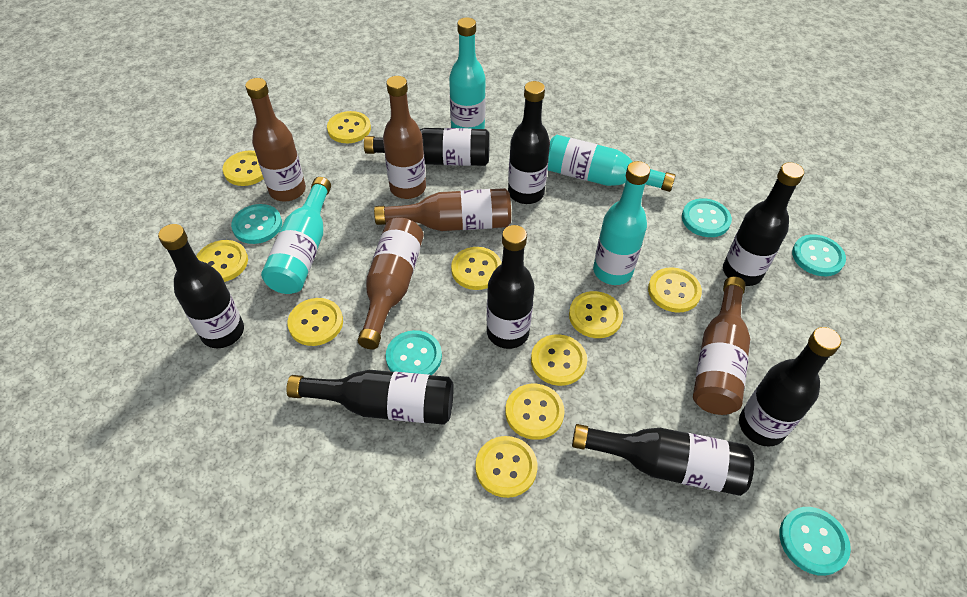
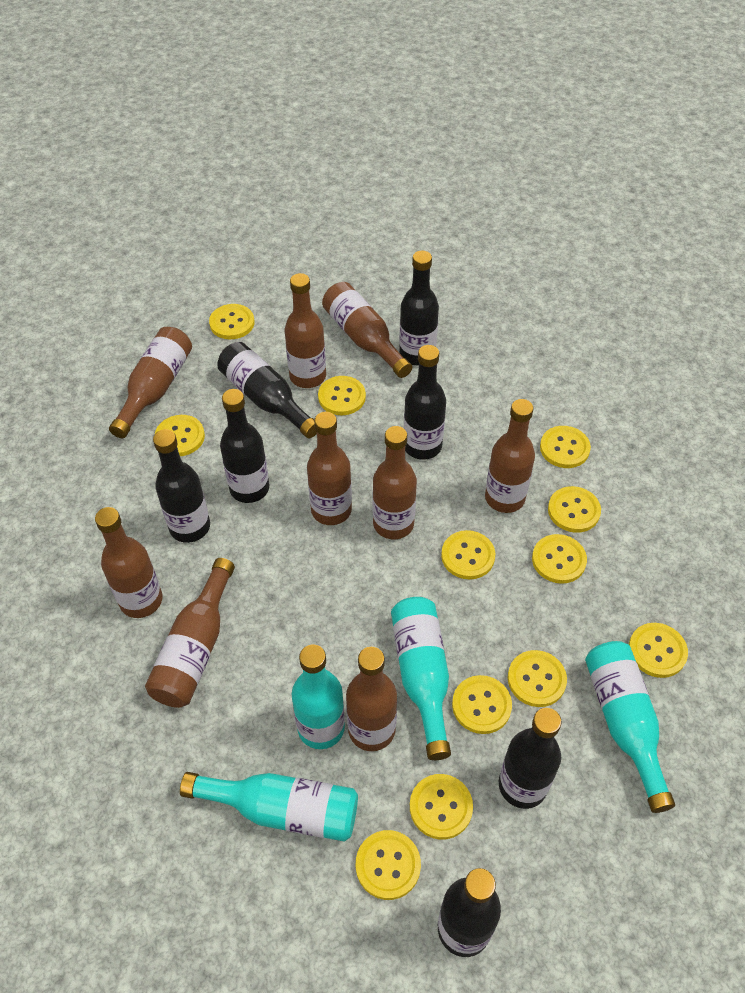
black bottle: [158,224,244,348] [286,370,454,425] [364,128,490,166] [486,225,535,349] [508,81,550,204] [572,424,754,496] [723,162,804,286] [739,327,841,447] = 8 -> [153,429,210,543] [217,342,317,438] [220,389,269,503] [399,250,439,366] [404,345,446,460] [438,868,501,957] [499,708,561,809] = 7
brown bottle: [245,78,306,201] [358,218,424,349] [374,188,511,231] [383,76,426,199] [693,277,750,415] = 5 -> [95,507,162,618] [109,327,192,438] [145,558,235,708] [285,273,326,388] [307,412,352,525] [322,282,412,378] [346,647,397,751] [373,426,417,539] [485,399,535,513] = 9
turquoise button: [231,204,282,244] [386,330,442,375] [682,198,732,237] [779,507,851,576] [792,234,846,276] = 5 -> none = 0
yellow button: [196,240,248,282] [223,150,264,186] [288,298,343,346] [327,111,371,143] [451,247,502,290] [475,436,538,498] [505,384,565,440] [531,334,587,386] [569,291,623,338] [648,267,702,313] = 10 -> [155,415,205,456] [209,304,254,339] [318,376,366,415] [356,830,421,900] [410,774,473,840] [441,530,495,579] [452,675,512,734] [508,650,567,707] [532,534,587,584] [540,426,591,468] [548,486,601,533] [629,623,688,678] = 12

